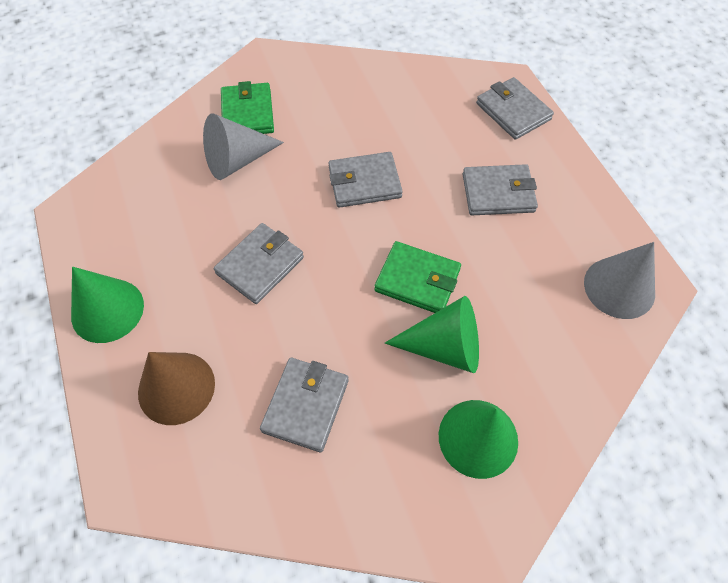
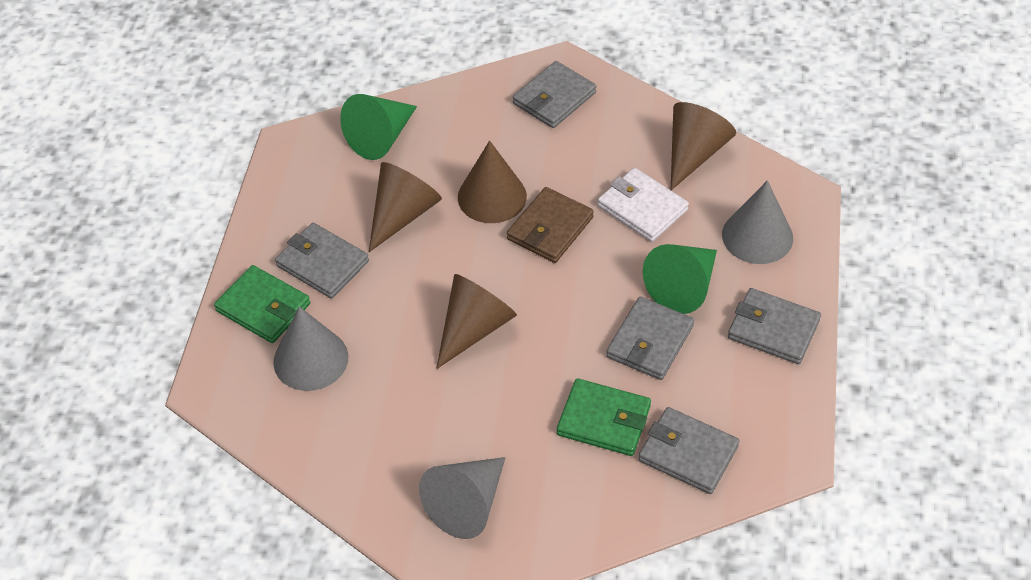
brown cone: [138,352,215,425] = 1 -> [369,162,442,252] [436,274,517,369] [458,141,527,223] [671,102,736,190] = 4
brown wallet: none = 0 -> [507,187,594,263] = 1
green cone: [71,267,144,343] [385,296,479,373] [439,400,518,479] = 3 -> [340,94,417,160] [643,244,717,314] = 2
grey cone: [203,114,284,180] [584,242,655,319] = 2 -> [273,306,348,391] [419,457,506,539] [722,180,793,264] = 3
white wallet: none = 0 -> [598,168,689,242] = 1

